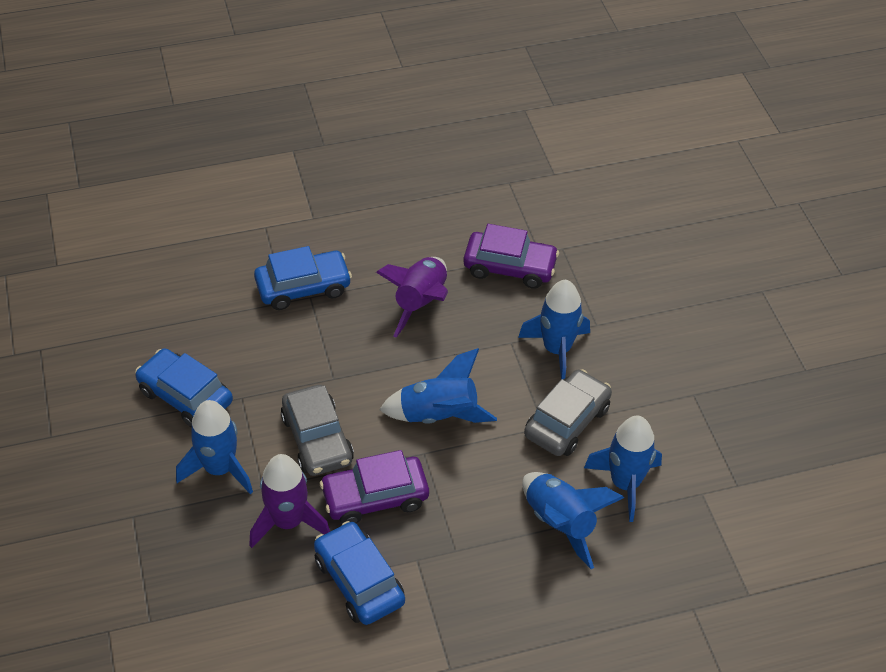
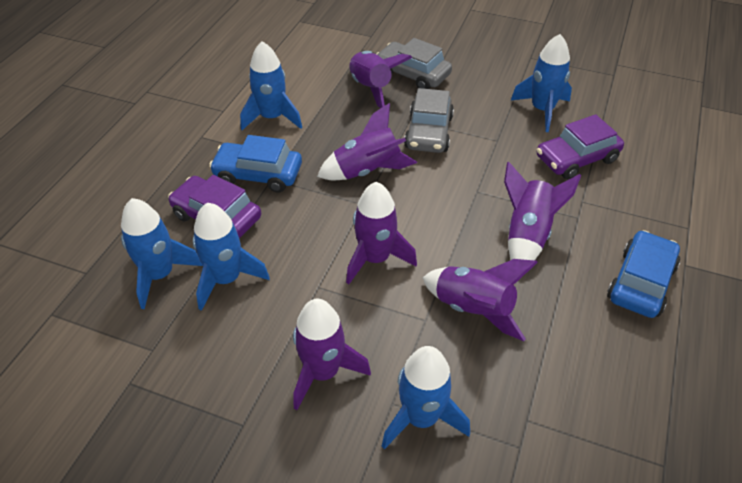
blue car: [135,348,233,428] [254,246,352,310] [314,521,405,625] = 3 -> [209,135,302,192] [607,230,680,318] = 2
purple rocket: [249,454,330,548] [376,257,448,338] = 2 -> [293,299,371,410] [317,103,417,180] [346,182,417,284] [349,51,412,109] [423,259,538,341] [504,161,581,260] = 6

